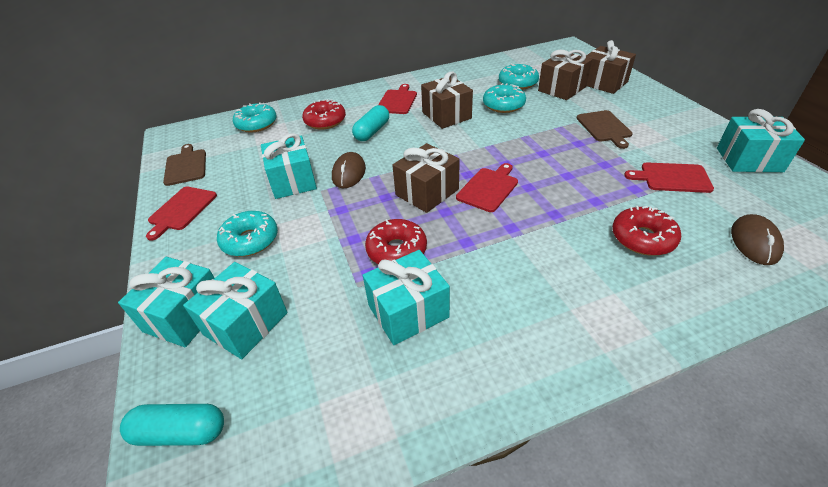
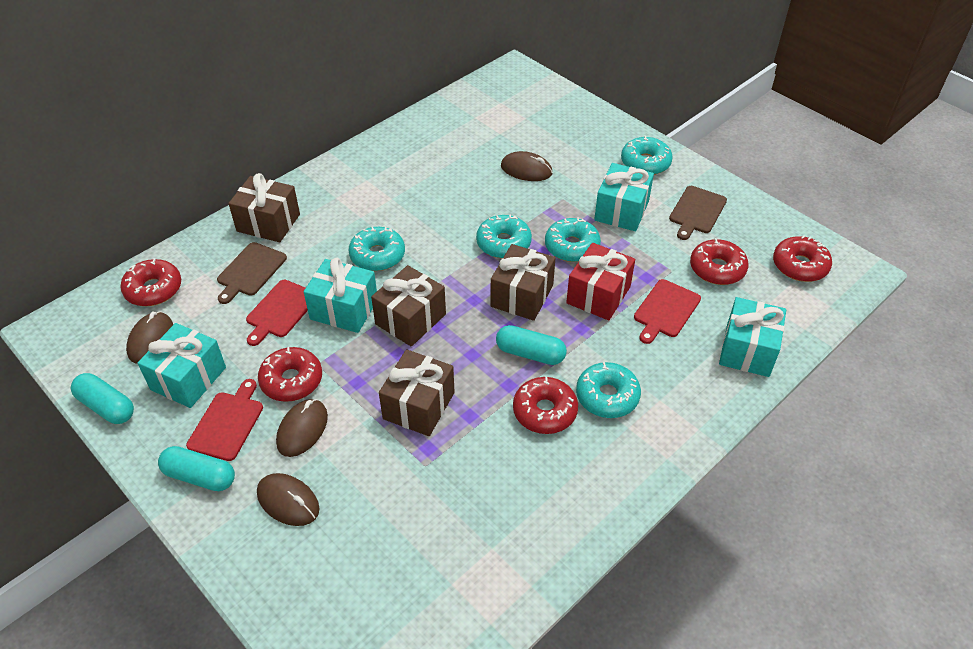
brown mouse: [332,152,366,188] [731,214,784,265] = 2 -> [126,311,173,364] [257,473,320,526] [276,399,328,457] [501,151,553,181] = 4
red cutting board: [146,186,217,241] [378,84,417,114] [456,163,518,212] [624,162,714,193] = 4 -> [186,379,263,461] [246,280,308,346] [634,279,701,344] = 3
red donut: [302,99,346,129] [365,219,427,264] [612,206,681,256] = 3 -> [120,258,181,306] [258,347,322,402] [513,377,578,434] [690,238,748,285] [773,235,832,282] = 5
red gift: none = 0 -> [566,243,635,320] = 1
turquoise capsule: [120,404,224,446] [352,105,389,141] = 2 -> [71,373,134,424] [158,446,235,491] [496,325,567,365] = 3
turquoise donut: [217,211,278,257] [233,102,277,133] [483,83,526,113] [499,64,539,90] = 4 -> [349,227,405,271] [476,214,532,258] [545,218,601,262] [576,362,641,418] [621,136,673,175] = 5
turquoise gift: [118,257,214,347] [183,262,287,359] [261,133,317,199] [363,250,450,345] [717,109,805,172] = 5 -> [138,323,226,408] [304,258,377,333] [594,163,654,231] [719,297,786,377] = 4

